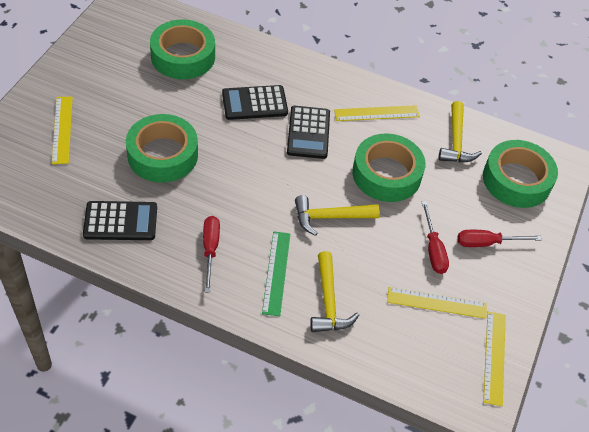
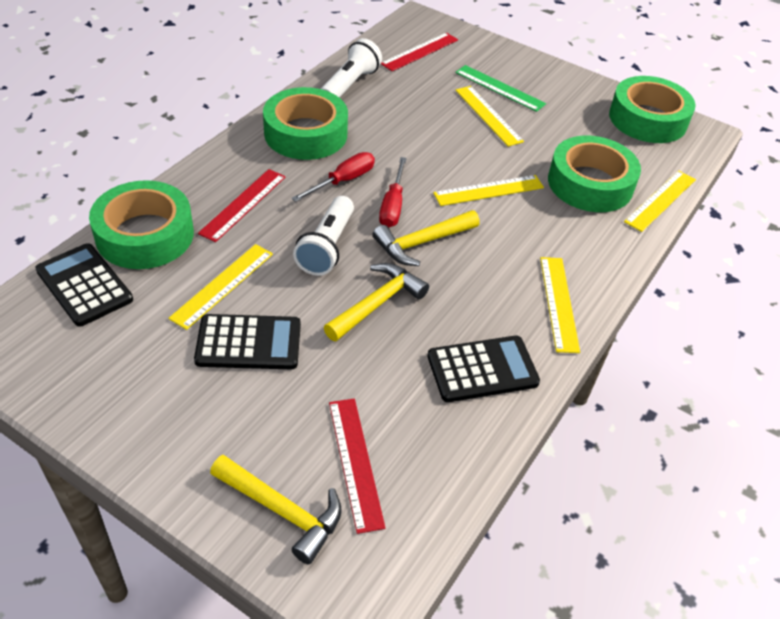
red ruler: none = 0 -> [198,169,286,242] [329,399,386,534] [381,33,458,71] = 3
red screwdriver: [203,216,220,293] [422,201,449,274] [458,230,542,247] = 3 -> [291,152,375,202] [379,157,407,228] = 2
white flashlight: none = 0 -> [293,196,354,276] [321,38,382,98] = 2
yellow ruler: [52,97,73,164] [334,105,420,121] [387,287,487,319] [483,312,506,406] = 4 -> [168,244,273,330] [433,175,544,206] [455,86,524,147] [540,257,580,353] [624,171,696,232] = 5

